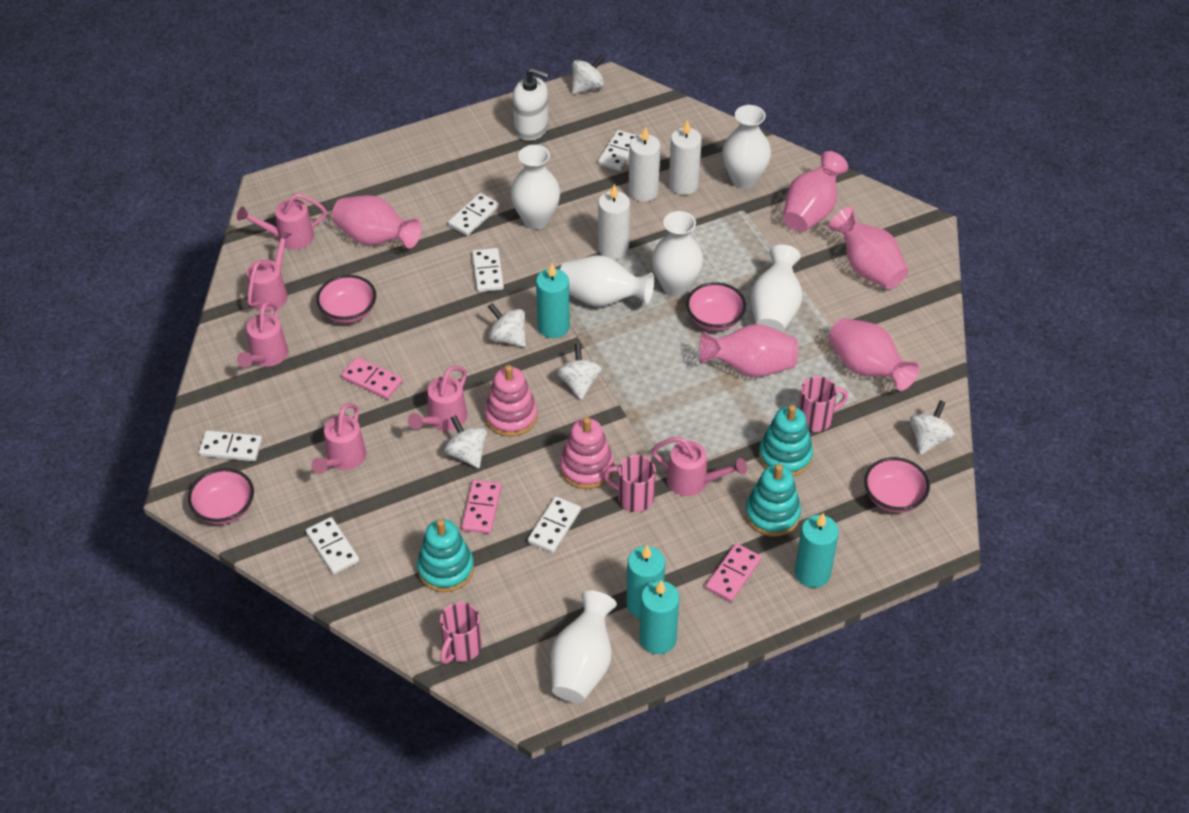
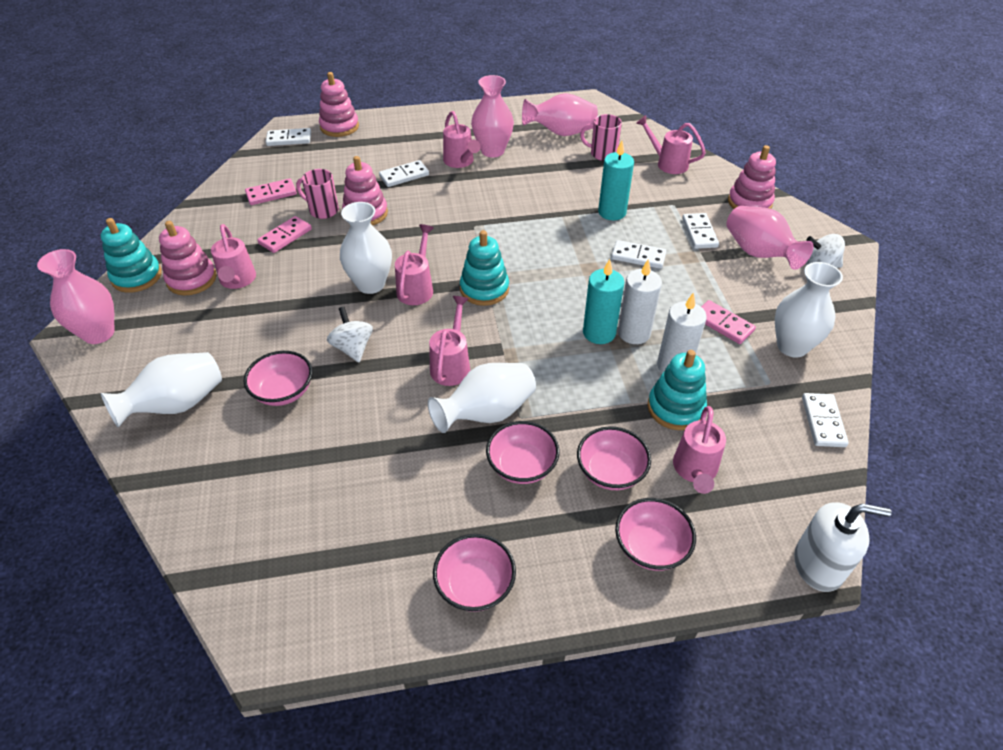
pink bowl: [188,468,254,525] [316,275,376,323] [686,282,746,331] [864,457,930,513] = 4 -> [244,351,312,406] [433,534,516,612] [486,421,560,484] [577,426,651,490] [615,498,696,571] = 5
pink mug: [440,602,482,664] [604,455,656,512] [799,376,848,432] = 3 -> [296,169,339,219] [580,114,622,161] = 2
pink stacking toy: [485,365,538,437] [560,417,614,489] = 2 -> [159,221,216,295] [319,72,359,137] [342,156,388,226] [728,145,776,209] = 4
pink vase: [332,195,422,248] [699,324,798,377] [783,151,848,232] [828,318,920,391] [829,207,908,289] = 5 -> [37,249,115,344] [471,75,514,158] [522,93,598,136] [726,206,814,270] = 4
turquoise candle: [536,263,570,338] [626,545,665,618] [640,580,679,654] [795,513,839,588] = 4 -> [583,259,624,344] [598,141,634,220] = 2
white candle: [598,184,630,259] [629,126,660,202] [669,120,702,195] = 3 -> [618,259,662,344] [657,292,707,373] = 2
white domino: [199,430,262,461] [306,517,360,574] [448,193,500,236] [472,248,504,292] [528,496,581,553] [598,130,637,171] = 6 -> [266,128,311,146] [379,160,429,187] [611,240,666,269] [682,213,719,249] [802,393,849,447] = 5
white spinning top: [444,415,487,468] [488,303,526,347] [557,344,602,400] [572,55,605,94] [910,400,954,455] = 5 -> [327,307,373,362] [806,234,845,268] = 2
white vase: [511,145,560,229] [551,590,617,703] [560,255,654,307] [652,211,703,296] [722,105,771,189] [751,245,802,333] = 6 -> [101,352,222,428] [340,202,392,294] [428,363,536,433] [775,262,843,358] = 4

